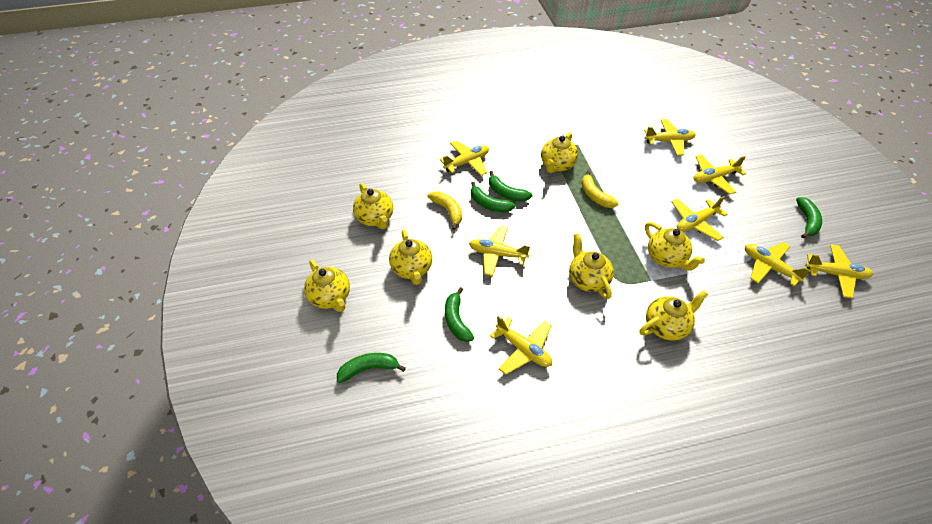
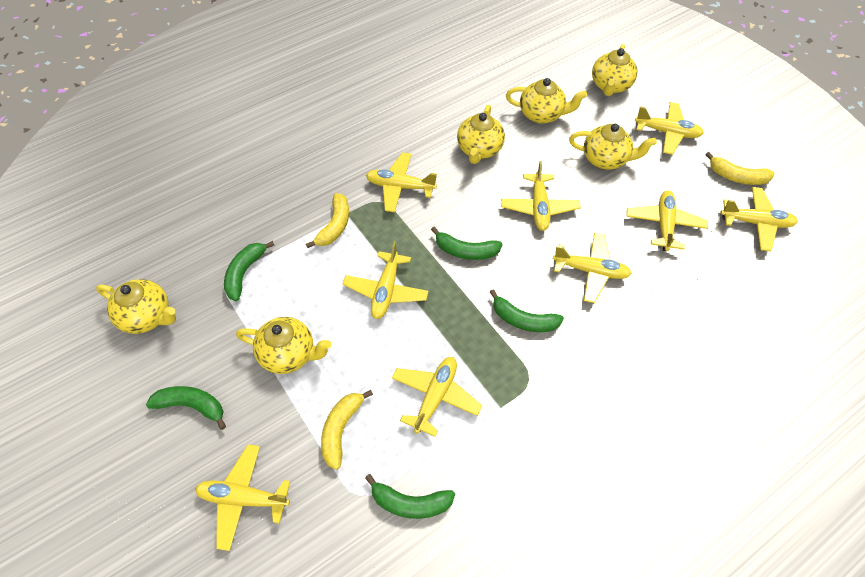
yellow banana: [427,191,462,230] [581,170,619,208] = 2 -> [306,193,349,248] [321,390,373,470] [705,152,775,185] = 3
yellow plane: [440,141,489,176] [469,225,530,276] [490,316,552,375] [644,119,696,156] [672,196,727,241] [694,154,746,194] [745,242,811,287] [805,244,873,299] = 8 -> [195,444,290,551] [343,241,429,319] [366,152,437,212] [392,357,482,437] [501,161,581,231] [553,233,632,303] [626,191,708,251] [635,102,704,155] [720,187,798,251] = 9
yellow teapot: [304,260,350,312] [353,183,393,229] [389,230,432,285] [541,132,578,173] [569,233,614,299] [640,290,708,341] [645,222,705,270] = 7 -> [96,279,176,334] [236,317,331,374] [457,105,505,164] [506,78,587,124] [569,124,657,170] [592,44,637,96] = 6

